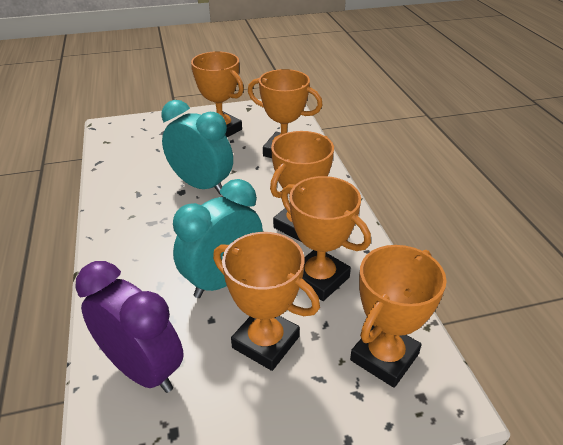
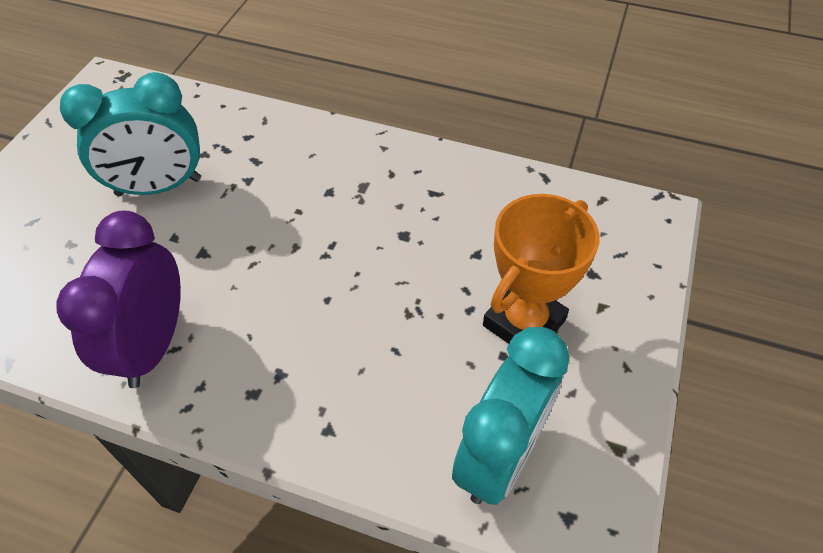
orange trophy: [191,51,244,137] [213,232,320,371] [248,69,323,158] [270,131,334,241] [281,176,371,301] [350,245,447,388] = 6 -> [483,194,600,344] = 1

